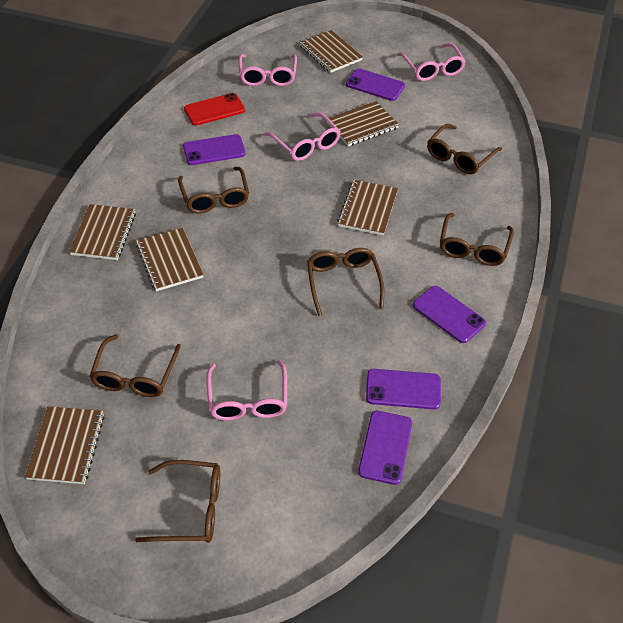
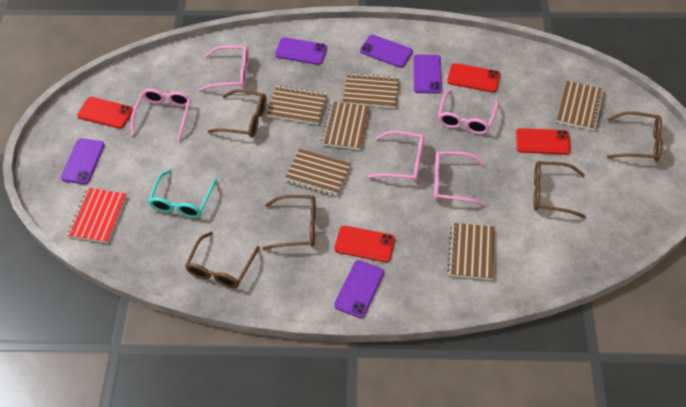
brown glasses: [90,334,181,397] [135,460,220,543] [178,167,249,214] [307,248,384,316] [427,124,502,174] [440,213,514,266] = 6 -> [185,232,260,288] [208,89,266,138] [262,195,316,250] [533,161,586,218] [607,111,662,161] = 5
pink glasses: [206,360,287,421] [239,54,297,86] [264,112,341,161] [397,43,466,81] = 4 -> [131,89,191,141] [199,45,249,91] [367,130,424,181] [434,151,485,206] [438,90,498,134] = 5
red notebook: none = 0 -> [68,188,127,243] = 1
red phone: [184,93,245,125] = 1 -> [77,97,133,129] [334,226,395,262] [447,63,500,92] [516,128,571,155] = 4
turquoise glasses: none = 0 -> [148,169,217,218] = 1

